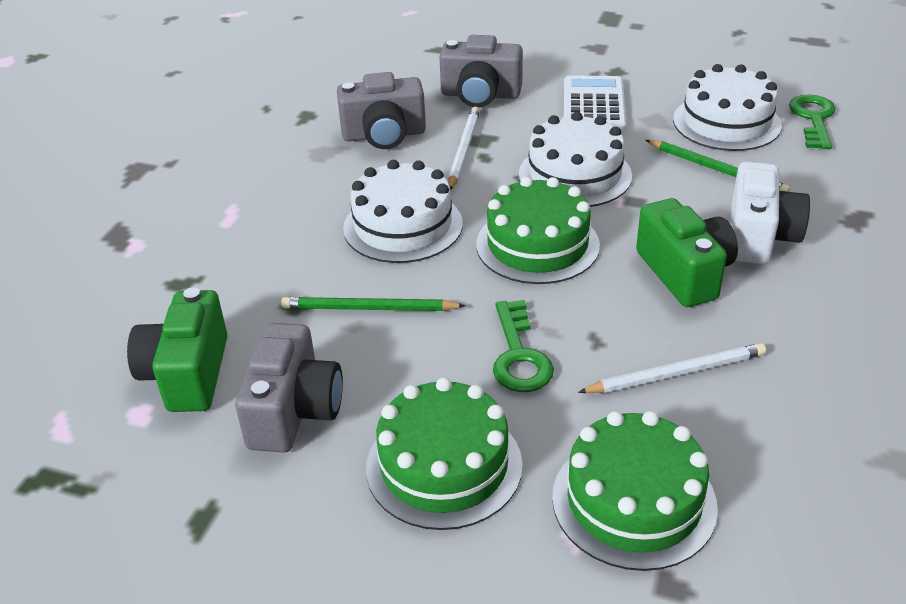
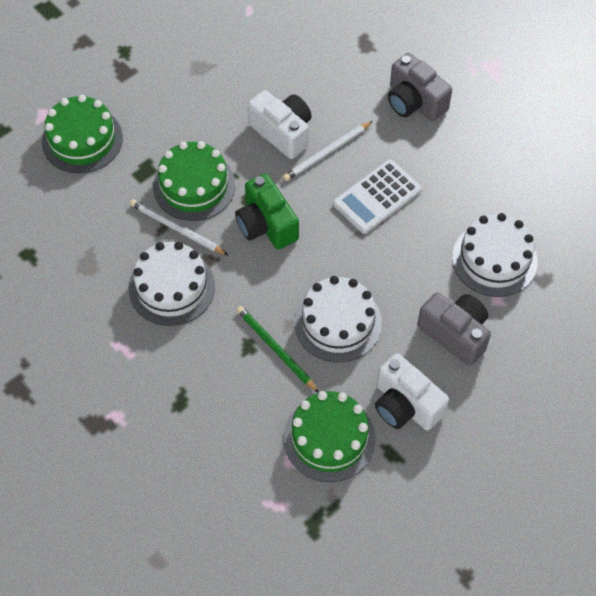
green camera: [127,287,227,412] [636,198,738,307] = 2 -> [235,173,299,249] = 1
green key: [493,300,554,392] [789,95,836,149] = 2 -> none = 0
green pencil: [281,297,466,311] [646,140,790,192] = 2 -> [236,306,319,393] = 1
grey camera: [235,323,343,453] [337,72,426,149] [439,35,523,107] = 3 -> [388,53,452,121] [417,292,491,366] = 2
white camera: [730,161,810,264] = 1 -> [248,90,311,159] [375,353,449,431] = 2

